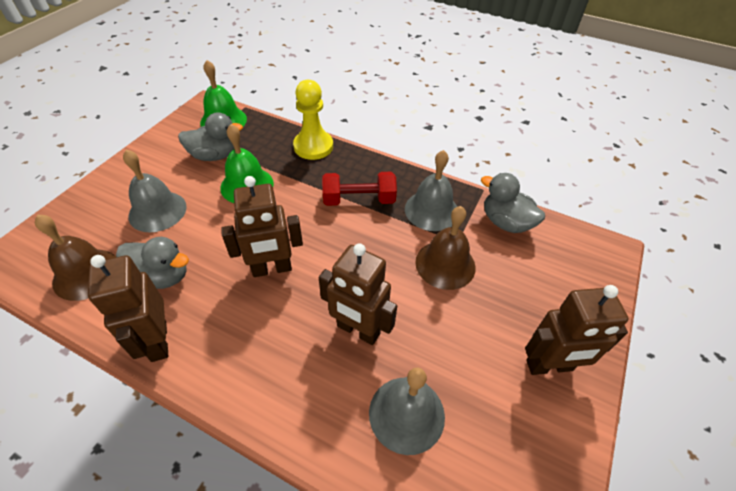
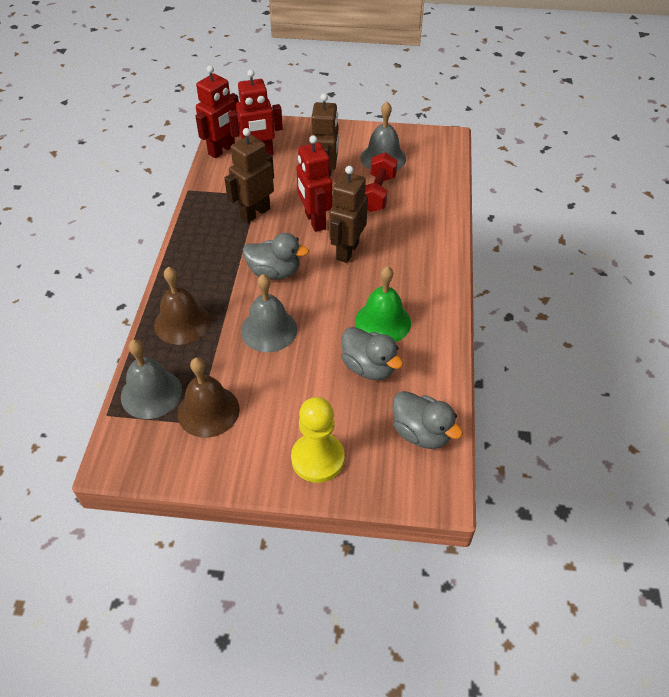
brown robot: [88,255,168,362] [221,176,303,277] [319,243,397,345] [525,285,628,375] = 4 -> [224,128,274,223] [310,94,339,176] [329,166,368,263] = 3
green bell: [200,60,247,127] [220,124,274,203] = 2 -> [355,266,411,342] = 1
red robot: none = 0 -> [195,66,239,158] [228,70,283,155] [296,135,332,232] = 3

